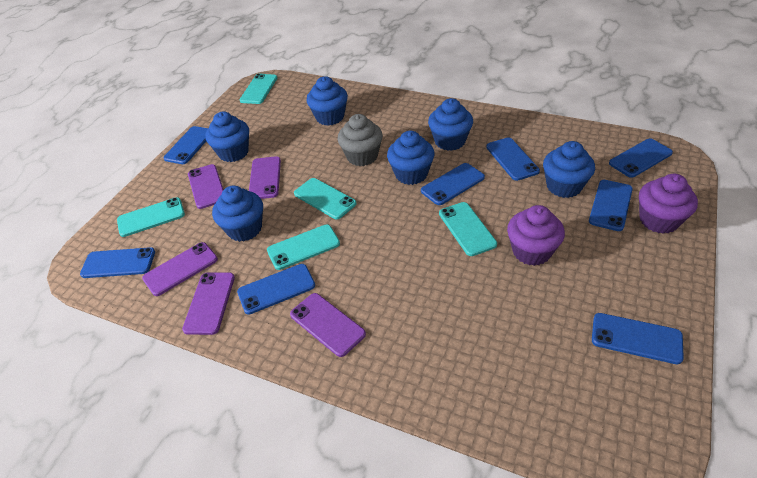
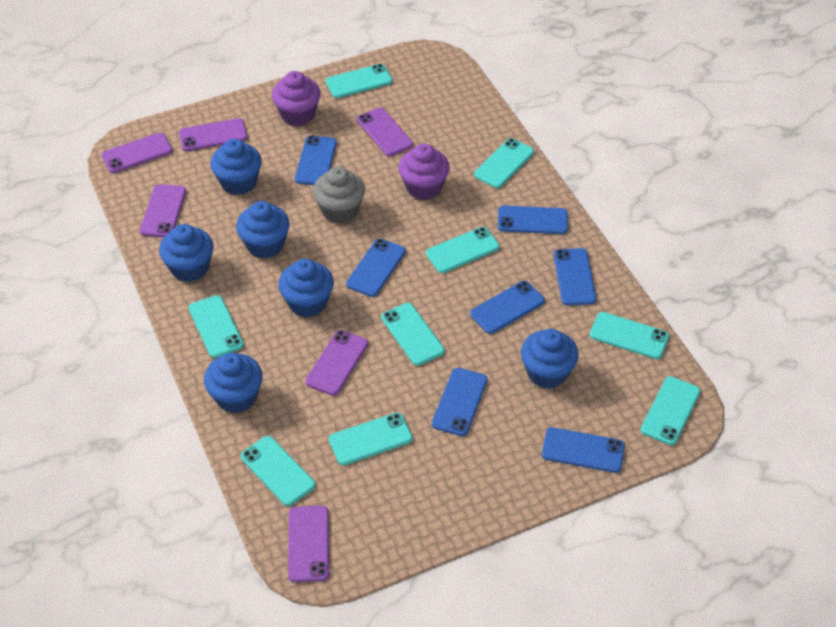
blue phone: [80,247,155,278] [163,126,208,164] [237,264,315,315] [421,163,485,205] [486,137,540,181] [589,180,633,231] [592,313,684,364] [609,138,673,178] = 8 -> [295,136,337,185] [346,238,406,297] [432,368,487,436] [470,281,545,334] [498,206,568,234] [542,427,625,473] [554,248,596,305] = 7
purple phone: [142,242,218,296] [182,273,235,335] [188,164,224,209] [249,156,281,199] [290,293,366,357] = 5 -> [101,133,173,173] [140,184,186,237] [179,118,247,151] [288,506,329,582] [305,330,368,396] [357,108,413,156] = 6
turquoise phone: [117,197,185,237] [240,74,277,104] [267,224,340,270] [294,178,357,219] [439,202,497,256] = 5 -> [188,295,244,358] [241,436,315,506] [326,64,393,98] [329,413,413,465] [381,303,445,366] [426,227,500,273] [474,138,534,188] [590,312,669,359] [641,376,700,445] = 9

